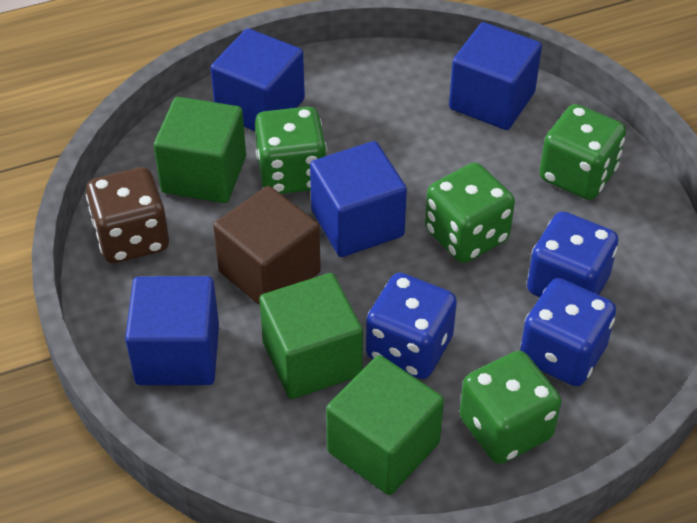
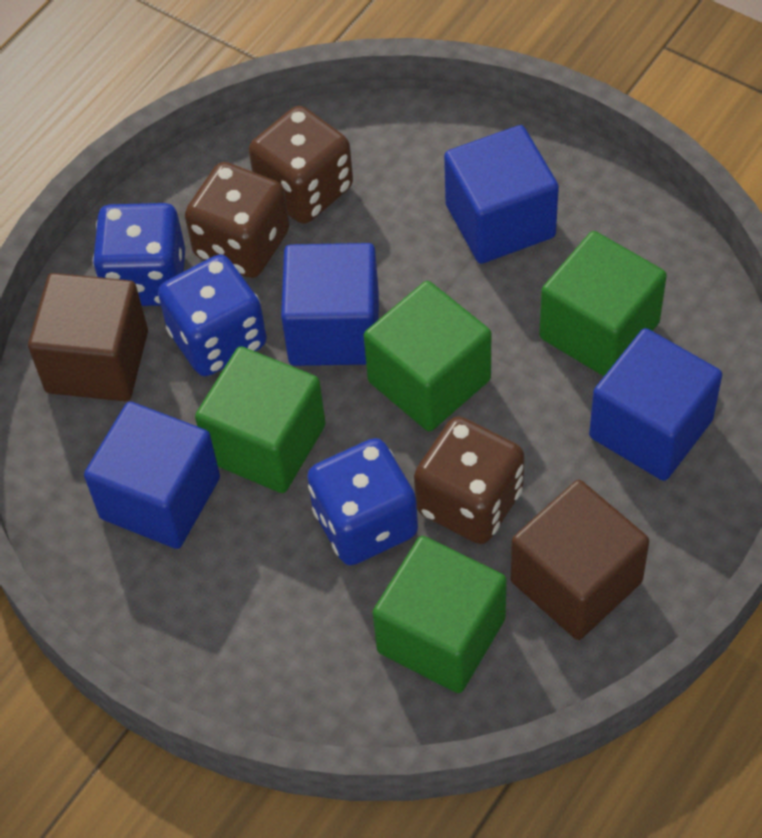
brown cube: [213,186,321,306] = 1 -> [28,273,148,401] [511,480,649,640] = 2
brown dice: [86,167,169,263] = 1 -> [185,162,290,278] [249,106,353,224] [414,417,525,544] = 3
green cube: [154,97,246,203] [259,273,363,399] [326,355,444,495] = 3 -> [195,346,325,493] [364,281,491,432] [372,536,507,693] [539,231,667,376] = 4
green dice: [255,107,327,194] [425,163,515,263] [459,351,561,464] [539,104,626,200] = 4 -> none = 0

